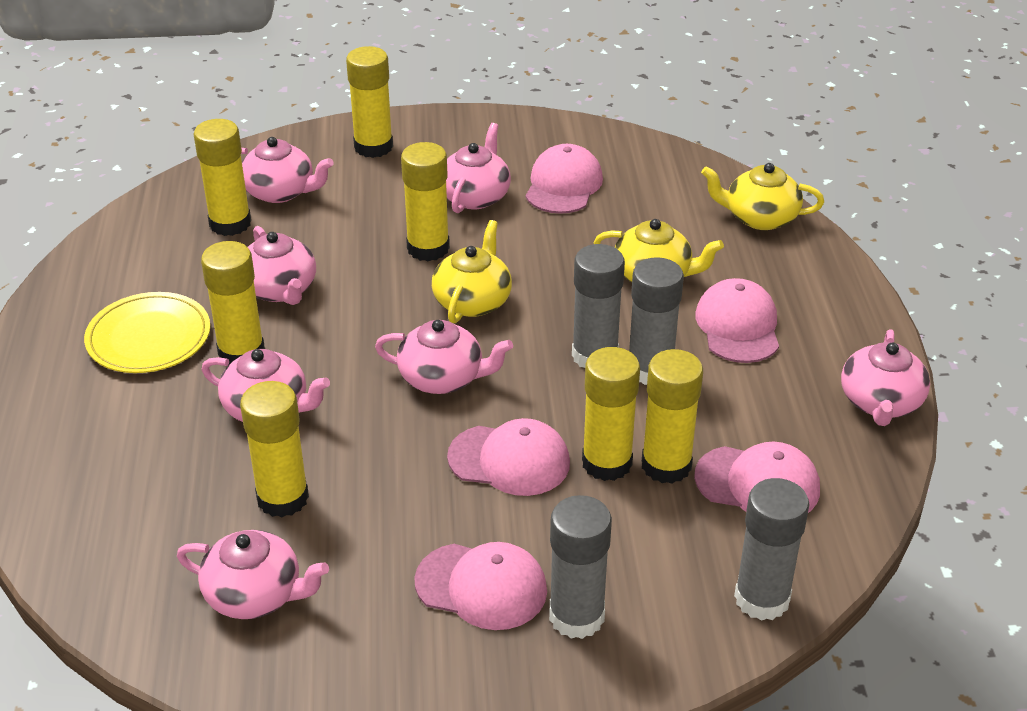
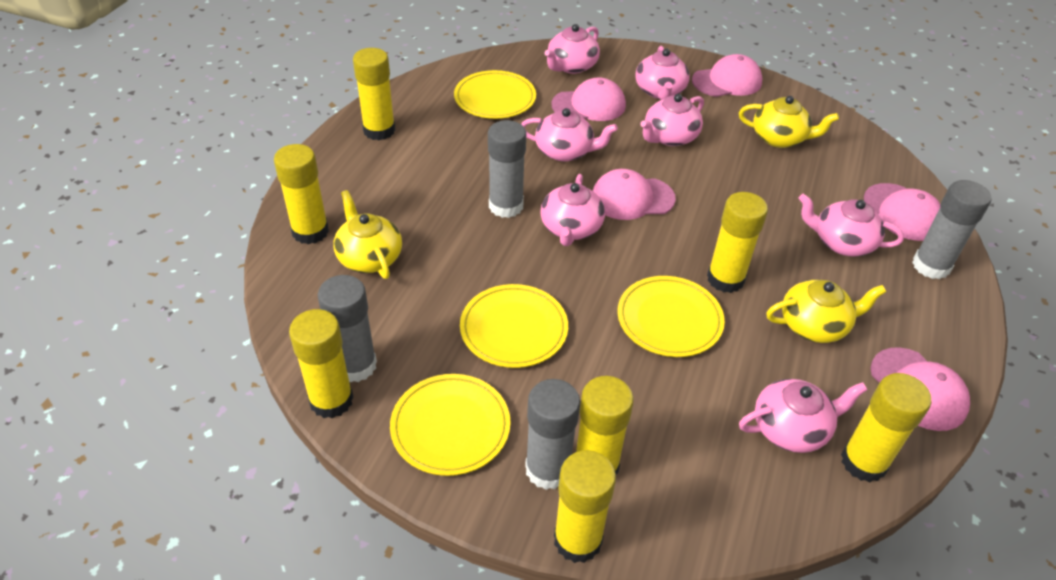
yellow plate: [84,292,210,373] = 1 -> [390,374,511,476] [454,70,536,119] [460,284,568,368] [617,276,725,357] = 4

